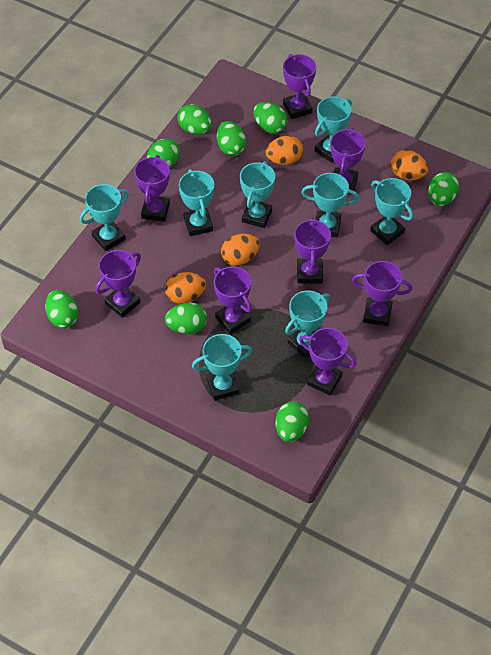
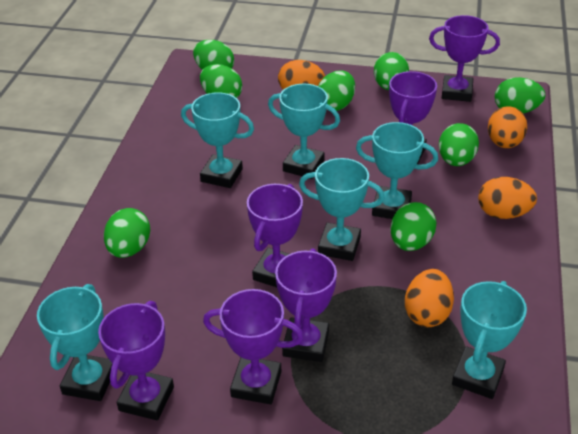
purple trophy: [96,250,141,318] [134,155,170,222] [214,266,252,334] [283,54,316,119] [294,217,331,284] [299,328,356,395] [330,128,366,194] [352,261,412,326] = 8 -> [98,301,174,420] [203,289,304,404] [247,184,303,287] [275,248,337,362] [389,71,437,164] [429,15,500,102] = 6
turquoise trophy: [80,184,129,251] [179,169,214,236] [192,334,252,401] [240,161,275,228] [285,290,330,359] [301,173,359,237] [315,96,352,163] [370,178,413,245] = 8 -> [37,284,112,401] [181,92,254,188] [268,84,340,179] [299,158,385,261] [356,122,438,219] [452,281,527,399] = 6

